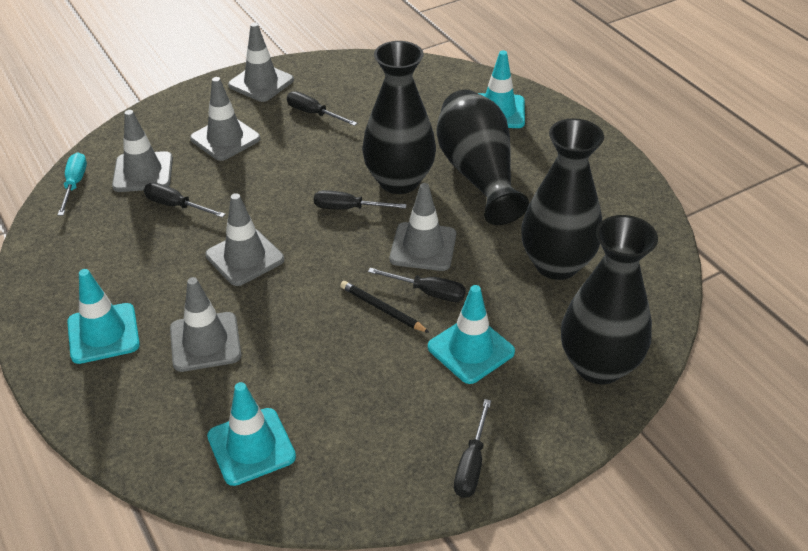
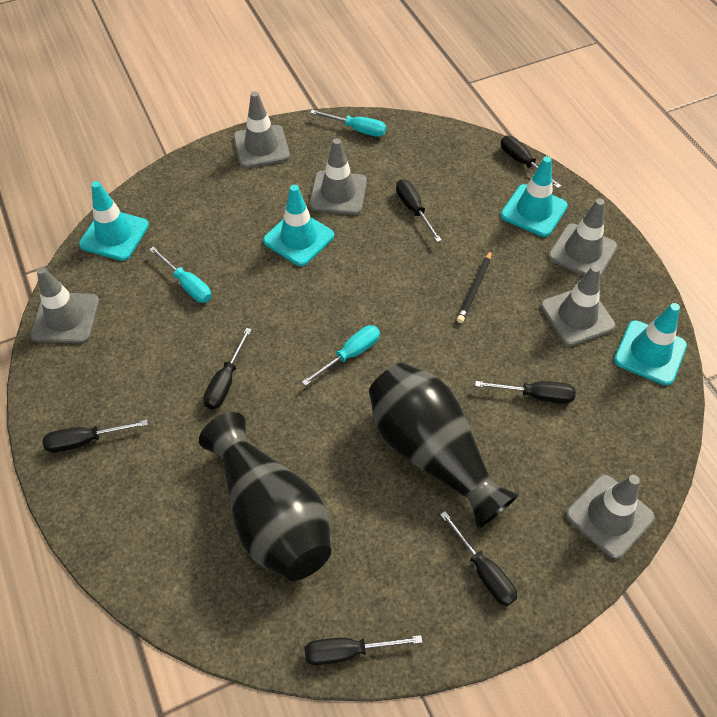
black screwdriver: [144,183,225,218] [287,91,357,126] [314,190,407,210] [368,268,466,302] [454,399,491,498] = 5 -> [42,419,148,453] [203,328,252,409] [305,635,422,665] [396,179,442,242] [440,511,517,606] [475,381,576,404] [501,136,561,188] = 7
black vase: [362,41,436,194] [436,90,529,225] [521,118,604,280] [561,215,658,384] = 4 -> [199,412,331,581] [369,363,519,530] = 2
turquoise screwdriver: [58,153,87,216] = 1 -> [149,247,212,303] [302,325,380,386] [310,110,386,137] = 3

